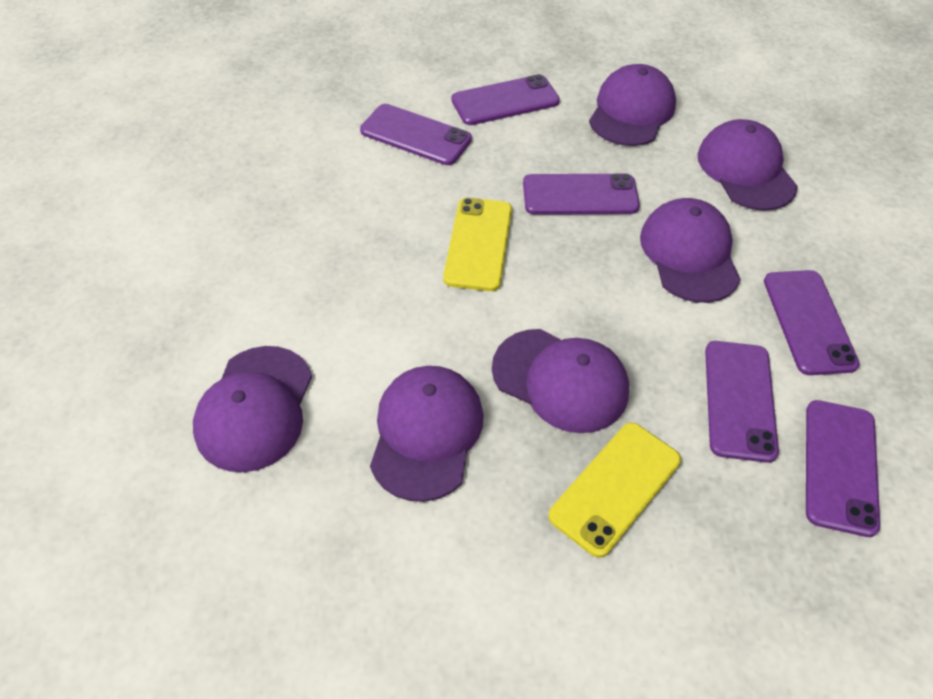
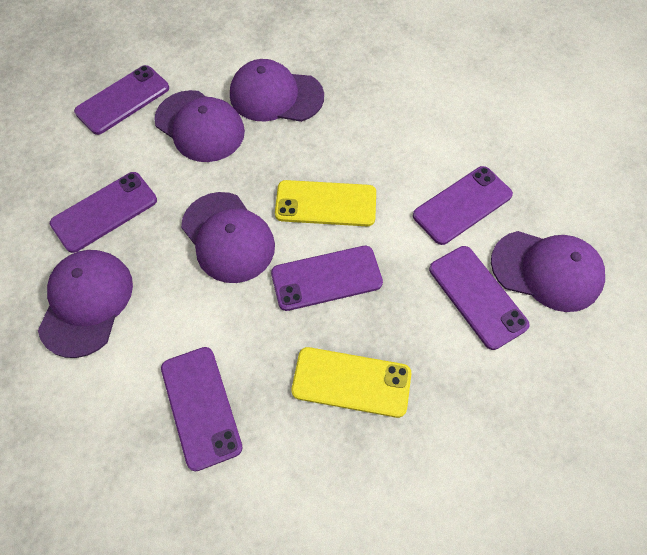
purple cap: [193,346,312,472] [370,366,483,502] [492,329,629,433] [589,64,676,146] [640,198,741,303] [698,119,798,211] = 6 -> [38,250,133,358] [154,90,245,162] [181,192,275,283] [230,59,324,122] [491,231,605,312] = 5

